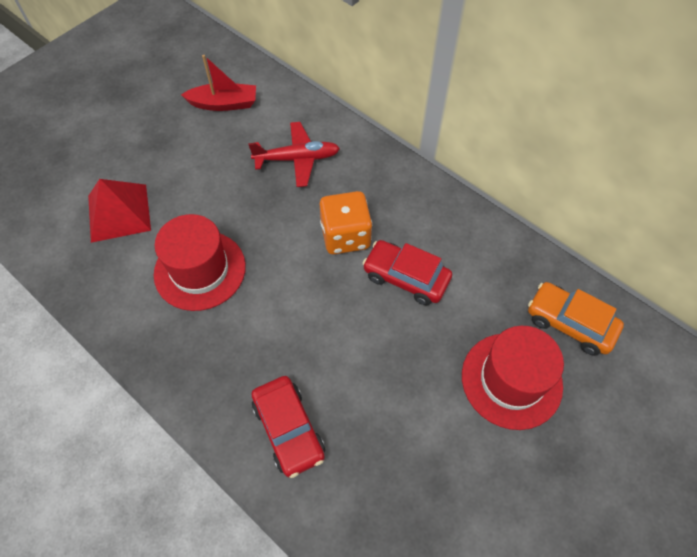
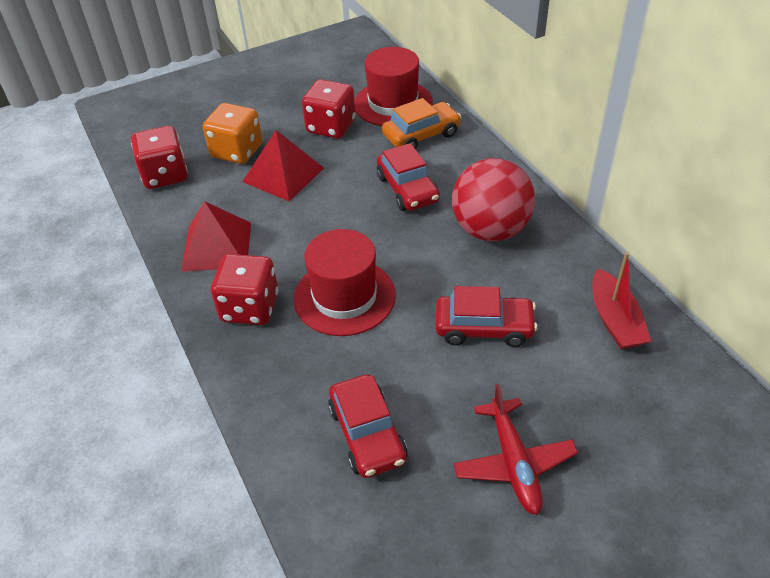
red ball: none = 0 -> [452,158,535,241] = 1
red car: [251,376,325,478] [363,240,452,306] = 2 -> [328,374,407,478] [377,143,440,211] [436,286,538,347] = 3
red dice: none = 0 -> [131,126,188,189] [211,254,278,325] [302,79,356,138] = 3
red pyramid: [88,179,151,243] = 1 -> [181,201,251,272] [243,130,324,201] = 2

